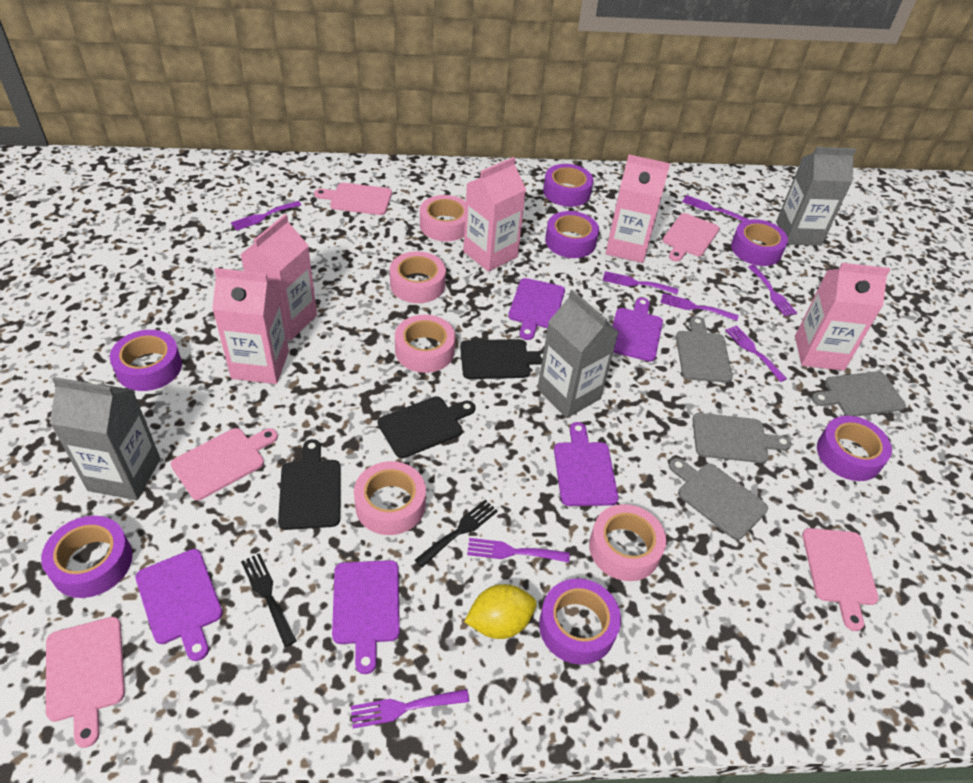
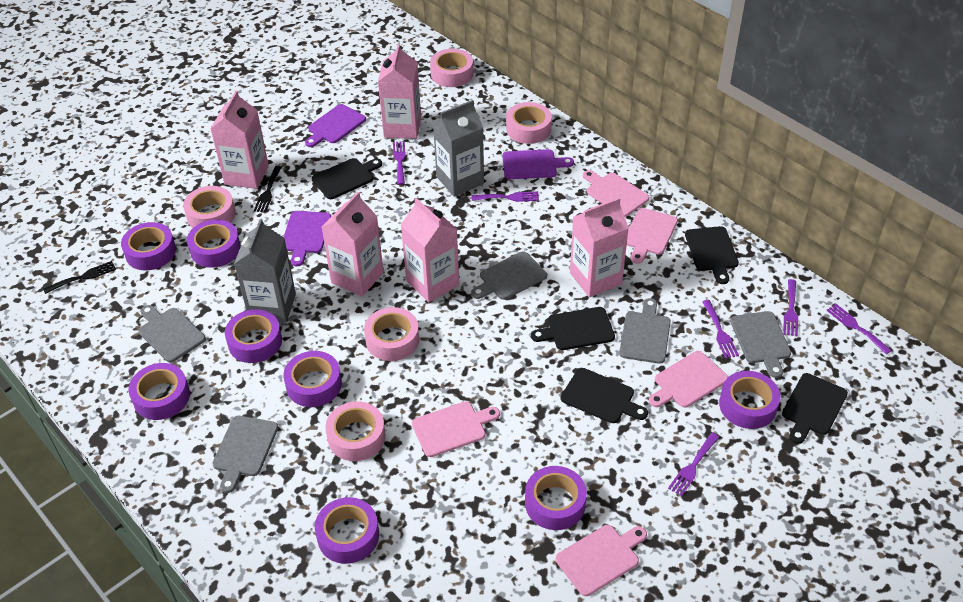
black cutting board: [278,439,341,530] [378,396,475,458] [460,339,544,379] = 3 -> [312,158,382,199] [531,307,615,350] [561,368,648,423] [685,226,739,284] [782,373,848,444] = 5
grey carton: [50,377,161,500] [537,290,619,418] [776,147,856,246] = 3 -> [234,219,296,323] [433,100,484,197] = 2
grey cutting board: [669,458,768,540] [676,316,733,382] [692,413,791,463] [811,371,906,416] = 4 -> [138,305,206,363] [212,416,278,493] [471,251,547,300] [619,298,671,364] [730,311,791,378] = 5
purple cutting board: [135,549,223,661] [332,560,400,674] [508,278,565,340] [554,422,619,506] [612,298,663,362] = 5 -> [284,211,331,266] [305,104,366,147] [502,149,574,179] = 3
purple fork: [231,201,301,231] [351,689,469,729] [467,538,570,563] [603,271,679,294] [660,293,738,321] [682,195,749,222] [725,325,787,382] [748,265,797,316] = 8 -> [393,141,406,185] [472,192,539,202] [668,433,719,496] [702,300,739,359] [783,279,798,336] [826,304,892,354] = 6
purple tape: [41,516,132,598] [110,330,182,391] [539,579,621,664] [543,164,593,207] [545,211,599,258] [731,219,788,266] [817,416,892,481] = 7 -> [121,222,176,270] [129,363,190,420] [187,219,241,268] [225,309,282,363] [283,351,342,407] [315,497,379,564] [525,466,587,530] [719,371,780,429] = 8
yellow lemon: [464,584,537,639] = 1 -> none = 0

